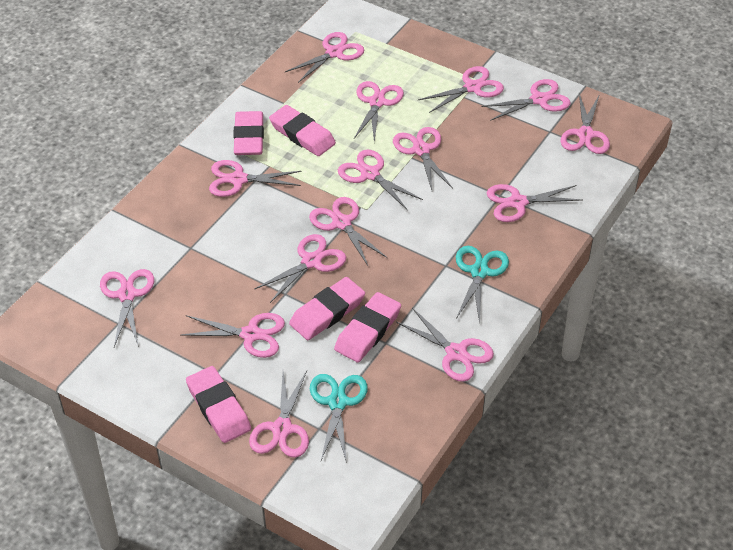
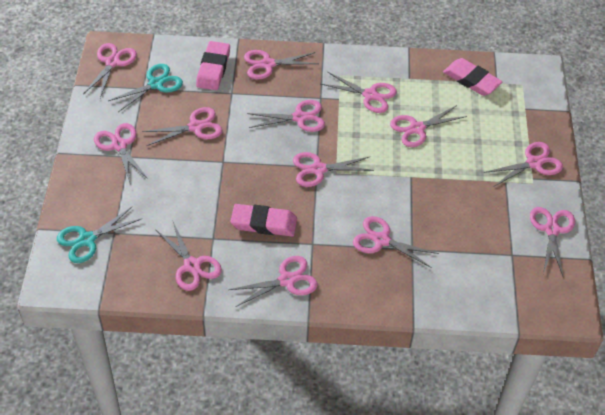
pink eraser: [186,366,251,443] [233,111,264,155] [269,105,336,156] [289,277,365,340] [334,292,401,363] = 5 -> [196,41,230,90] [230,204,297,237] [443,58,502,96] = 3
pink scissors: [100,269,154,347] [181,313,285,358] [209,160,302,197] [249,371,309,458] [255,234,346,303] [285,32,364,83] [309,197,387,266] [338,150,423,210] [354,81,404,142] [393,127,453,190] [396,308,494,382] [418,66,504,113] [481,79,570,121] [487,184,582,222] [560,94,610,154] = 15 -> [83,43,137,98] [94,123,148,183] [142,107,222,146] [155,220,222,291] [228,256,318,307] [244,50,319,80] [247,100,325,132] [293,152,374,187] [321,72,397,113] [353,216,439,268] [390,105,467,147] [484,142,563,186] [530,207,575,276] = 13

